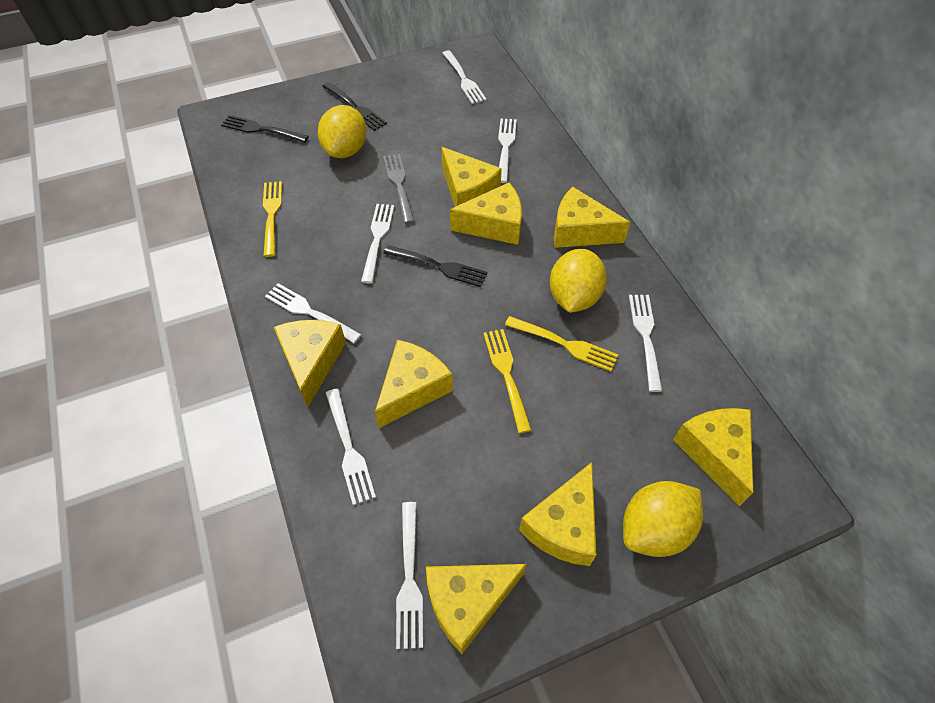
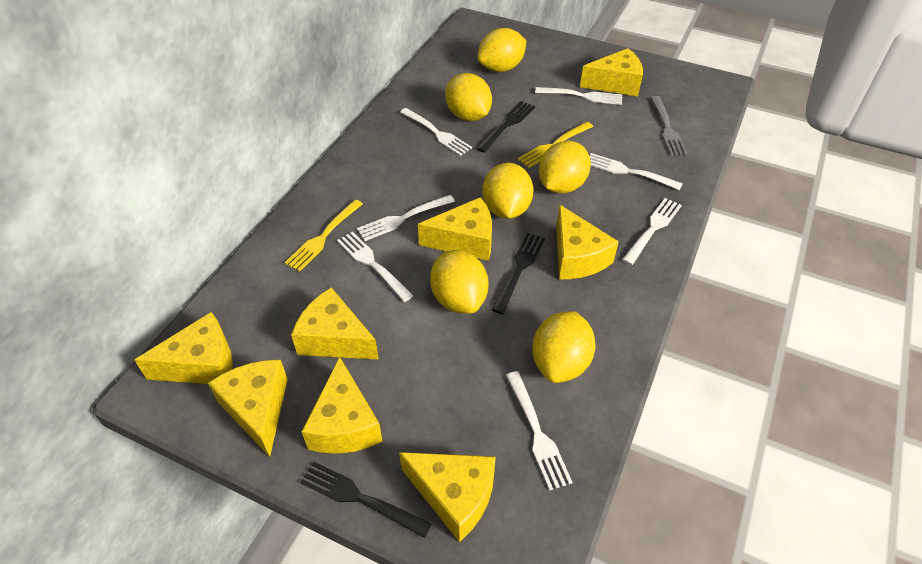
yellow fork: [263,181,282,257] [483,329,531,433] [505,316,618,372] = 3 -> [285,200,363,272] [518,122,593,168] = 2
yellow lemon: [318,105,367,158] [550,249,607,313] [623,481,703,557] = 3 -> [430,250,489,314] [445,73,492,121] [477,28,526,72] [482,163,534,219] [532,311,596,383] [539,141,591,194] = 6

